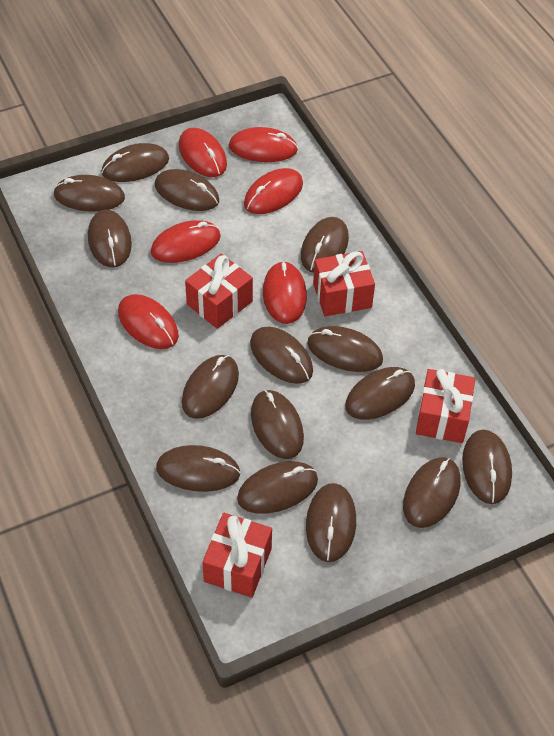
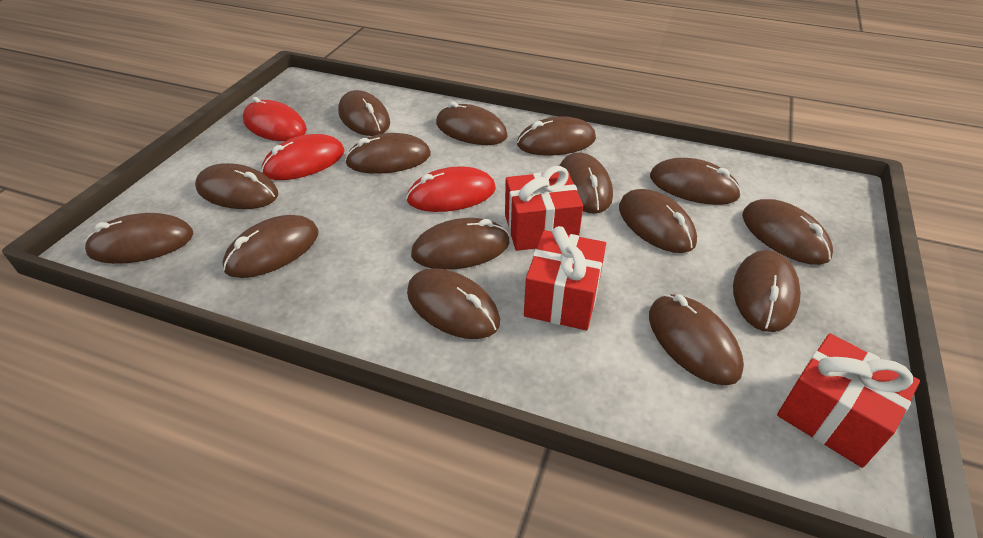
red gift: [185,254,253,329] [202,513,272,598] [313,251,375,316] [416,369,475,443] = 4 -> [505,166,583,251] [524,226,606,330] [777,333,920,468] = 3
red mouse: [118,294,179,349] [151,220,221,263] [179,128,227,177] [229,127,298,162] [244,168,303,214] [263,261,307,324] = 6 -> [243,97,307,141] [261,134,345,180] [406,166,496,212] = 3

